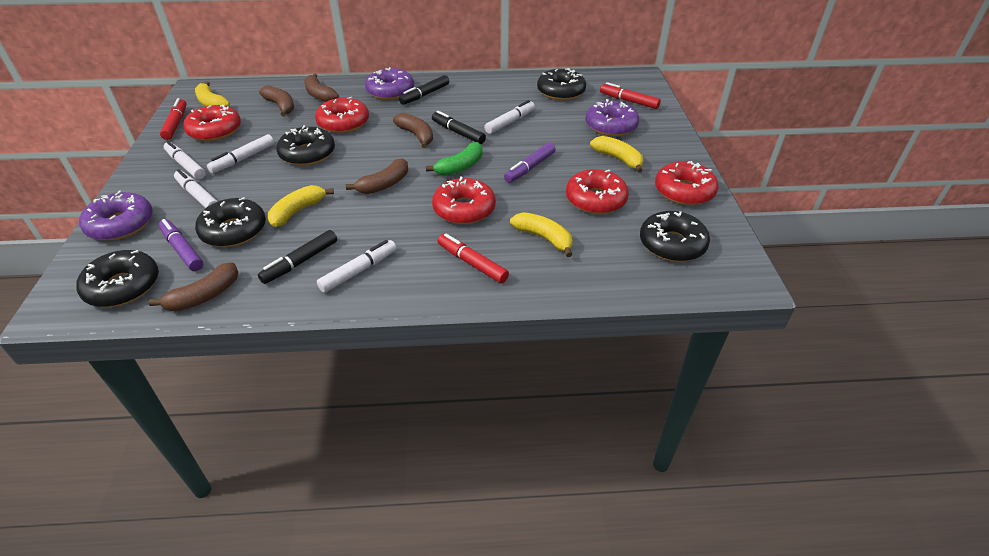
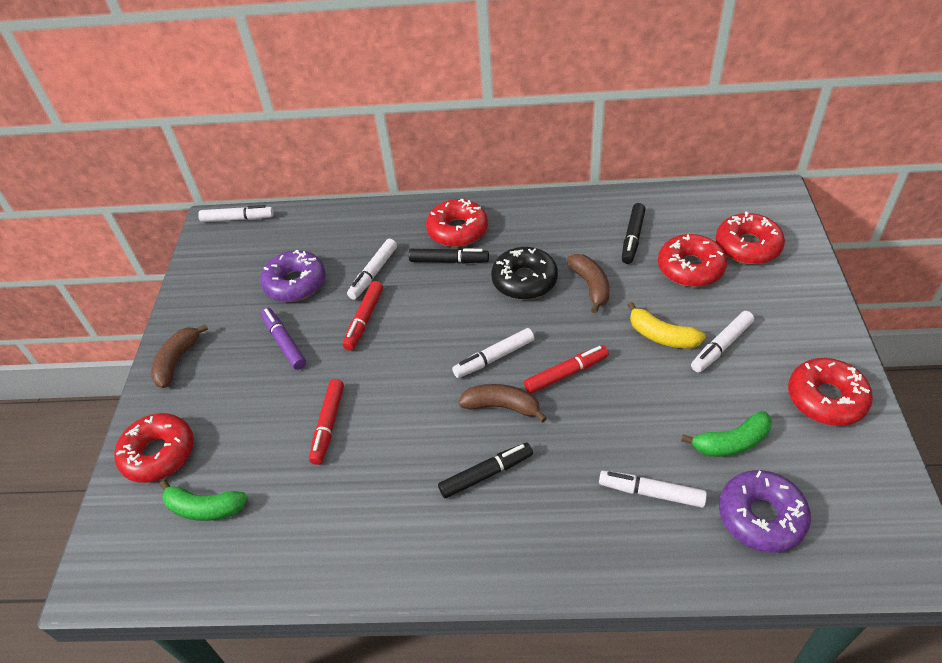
black donut: [76,250,159,307] [195,197,266,247] [276,125,335,166] [537,68,586,101] [640,211,710,262] = 5 -> [491,247,558,300] = 1
brown banana: [149,262,238,311] [259,85,294,116] [304,73,339,102] [346,158,408,194] [393,113,433,148] = 5 -> [151,324,208,388] [458,384,547,423] [567,254,610,313] = 3
green banana: [426,142,483,176] = 1 -> [160,480,248,521] [681,411,772,457] = 2
purple donut: [79,191,153,241] [365,67,414,100] [586,99,639,136] = 3 -> [260,250,325,302] [719,470,811,553] = 2
purple marker: [159,219,203,271] [504,143,556,183] = 2 -> [261,307,306,370] = 1
yellow banana: [195,82,230,106] [268,185,334,227] [510,212,573,257] [590,136,643,173] = 4 -> [628,302,706,349] = 1

